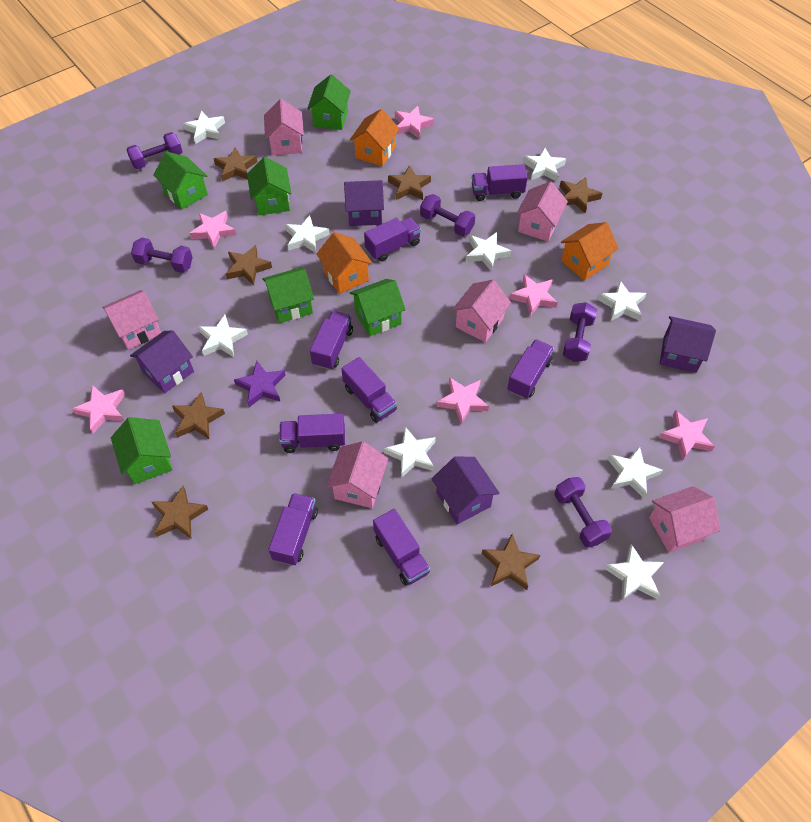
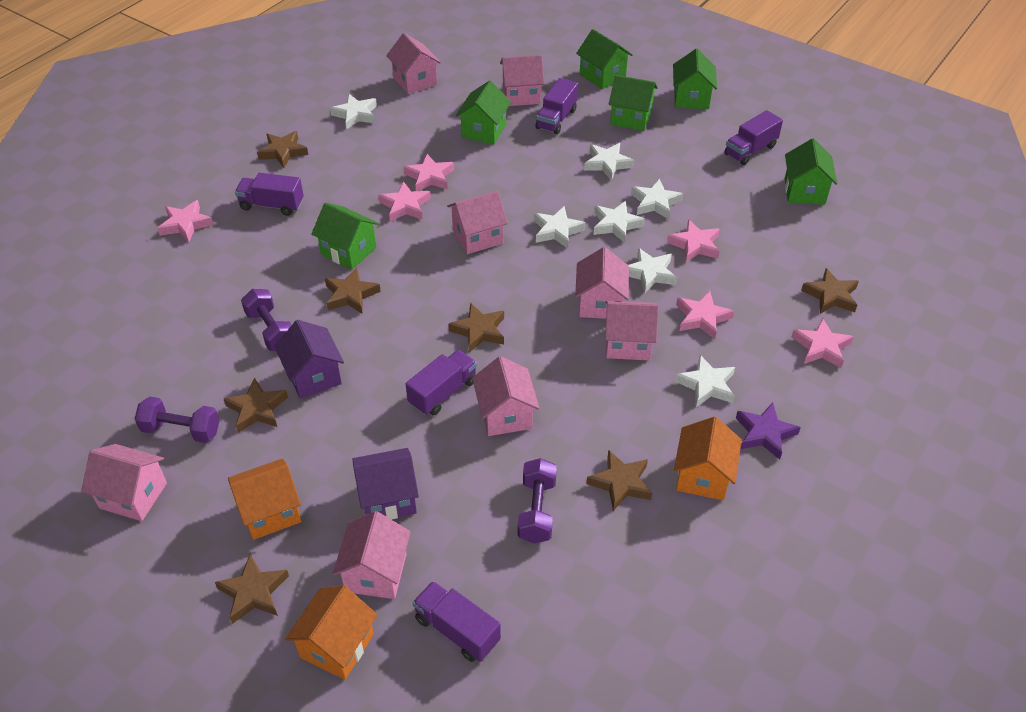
pink house: [102,290,161,350] [264,99,304,155] [326,441,389,508] [452,280,511,342] [516,181,568,242] [649,486,721,553] = 6 -> [81,444,167,521] [333,511,411,599] [386,33,441,94] [447,191,508,254] [472,356,539,436] [500,55,544,106] [575,247,629,319] [605,301,659,360] = 8
purple dumbbell: [126,132,183,169] [131,238,193,273] [420,194,475,236] [554,477,612,547] [563,302,597,362] = 5 -> [135,397,220,443] [241,289,291,351] [518,458,557,544] = 3
purple house: [130,331,194,393] [344,180,384,226] [432,456,500,524] [660,316,716,373] = 4 -> [274,320,344,399] [353,448,419,520] = 2
purple truck: [268,493,318,566] [279,413,345,453] [310,311,353,370] [341,357,397,423] [364,217,421,261] [373,509,430,586] [472,164,528,201] [507,339,554,399] = 8 -> [235,173,304,216] [406,350,477,416] [413,581,501,662] [536,78,578,134] [724,110,783,165] = 5
white star: [183,111,225,144] [198,315,248,357] [285,215,330,253] [384,427,436,478] [466,232,511,272] [523,148,566,181] [597,281,646,322] [604,544,664,601] [607,446,663,499] = 9 -> [330,94,377,129] [534,206,586,248] [584,143,634,181] [594,201,645,243] [629,248,677,293] [631,178,683,219] [675,355,735,407] = 7

